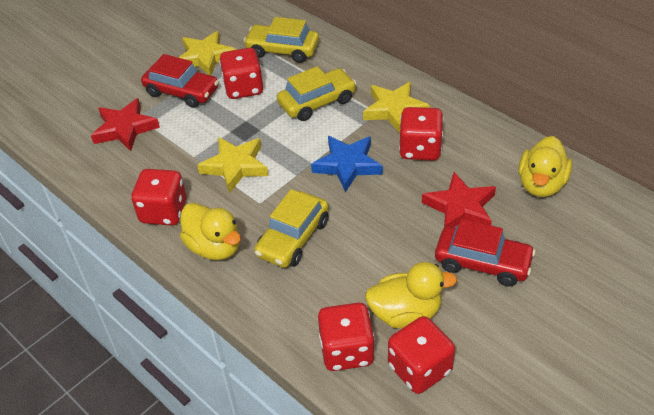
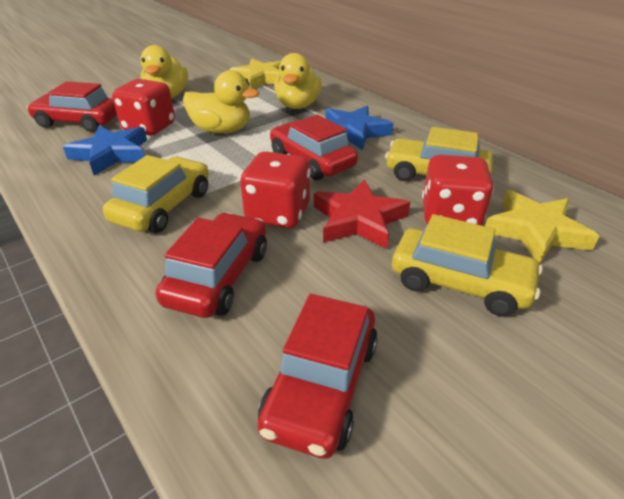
blue star: [311,136,383,192] = 1 -> [63,125,147,175] [325,106,393,150] = 2
red car: [141,54,219,108] [435,219,536,287] = 2 -> [27,81,117,132] [156,212,267,318] [258,294,378,459] [270,114,358,180] = 4
red dice: [131,169,186,225] [219,48,263,99] [318,303,375,371] [388,316,455,394] [399,107,444,160] = 5 -> [112,79,175,136] [240,151,311,228] [422,155,494,226] = 3
red star: [91,98,160,151] [422,172,496,227] = 2 -> [314,180,410,249] = 1
yellow star: [178,31,236,75] [197,137,268,193] [363,82,430,133] = 3 -> [229,59,281,89] [485,190,599,264] = 2

